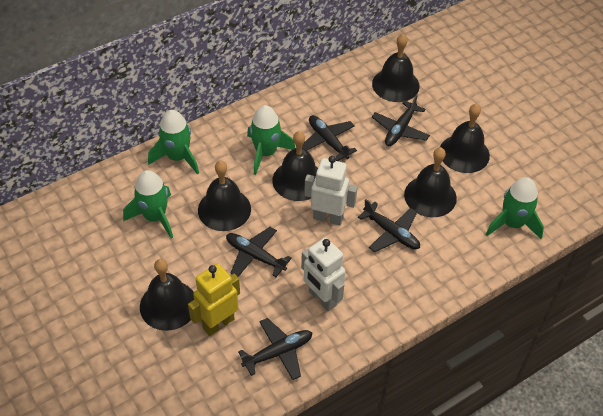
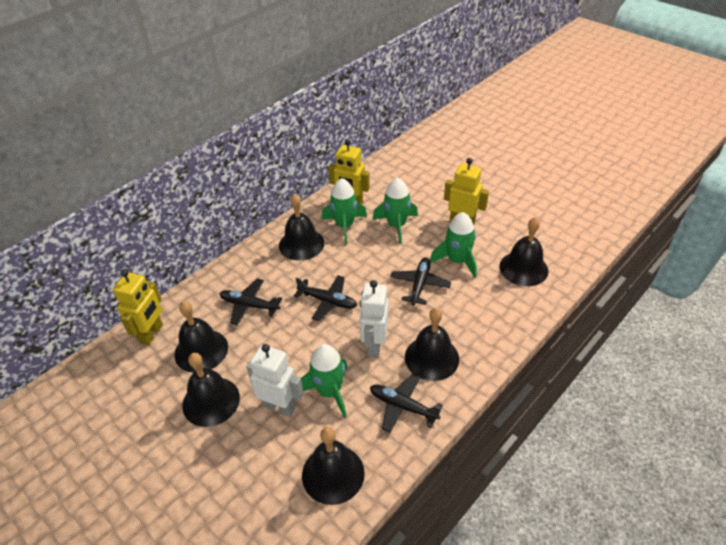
black plane: [226,227,292,277] [238,318,312,380] [302,115,357,161] [358,199,420,252] [372,94,430,146] = 5 -> [220,278,282,325] [294,275,357,321] [370,373,443,433] [390,258,451,305] = 4
yellow robot: [188,263,240,336] = 1 -> [113,269,163,345] [328,139,370,205] [444,158,489,225] = 3

